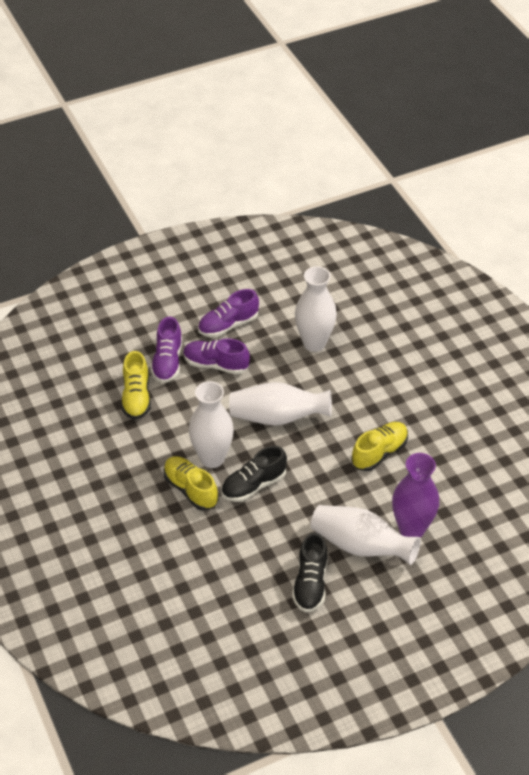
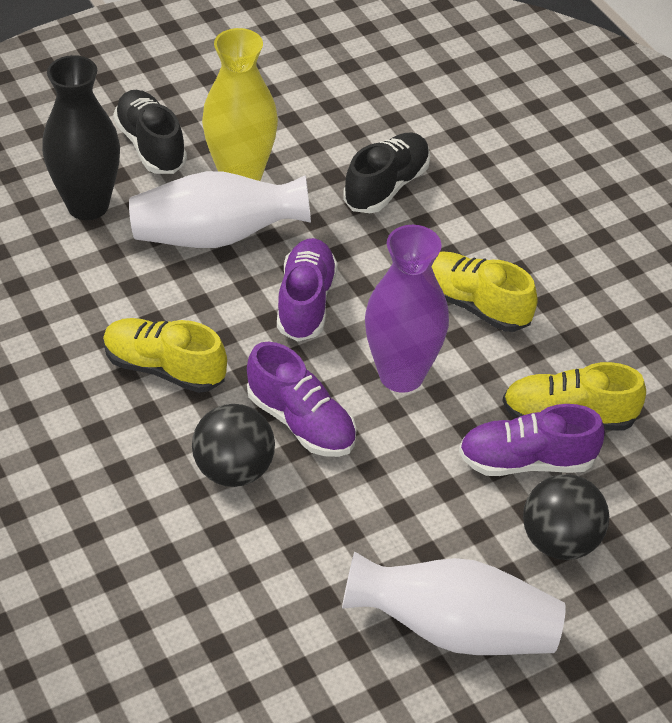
black ball: none = 0 -> [192,404,275,487] [523,474,609,560] = 2
black vase: none = 0 -> [42,55,120,220] = 1
white vase: [189,381,234,468] [229,382,332,426] [295,266,337,352] [311,505,421,565] = 4 -> [129,171,311,248] [342,552,566,655] = 2
yellow vase: none = 0 -> [202,28,278,181] = 1

